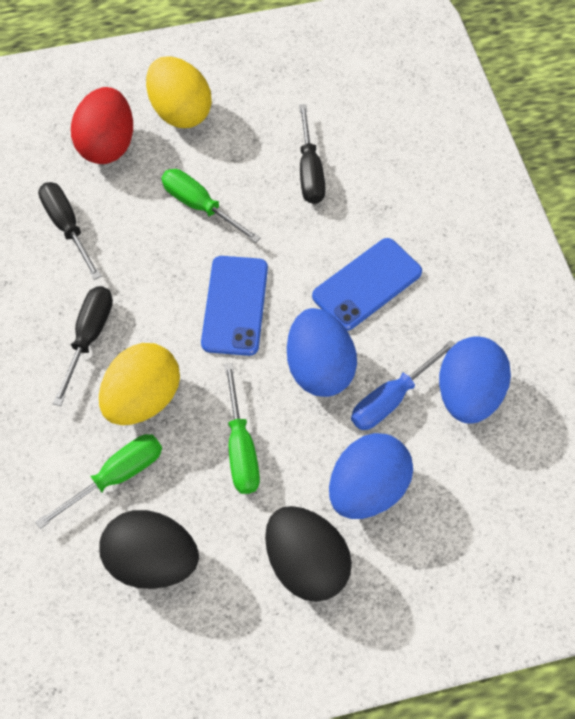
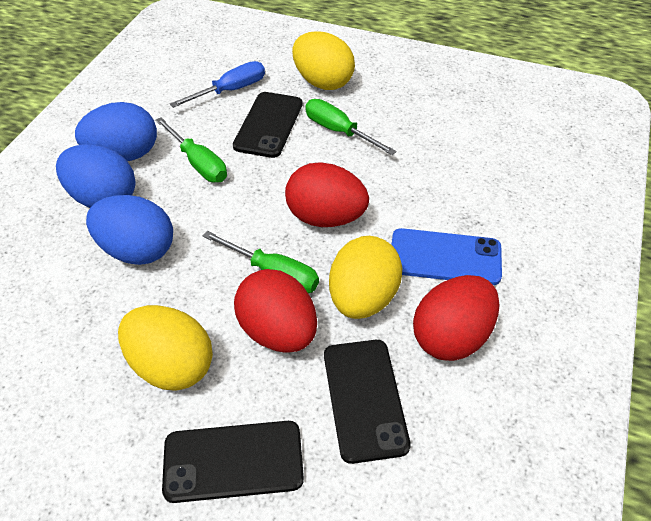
black egg: [99,510,199,589] [265,506,352,602] = 2 -> none = 0
black phone: none = 0 -> [162,421,304,503] [233,92,303,158] [324,340,411,464] = 3
black screwdriver: [38,182,101,280] [53,286,113,406] [299,104,325,204] = 3 -> none = 0
blue phone: [201,256,268,356] [312,238,422,331] = 2 -> [392,228,502,285] = 1
red egg: [71,87,133,164] = 1 -> [234,269,317,353] [285,162,369,227] [413,275,500,361] = 3
yellow egg: [99,343,180,425] [146,56,212,128] = 2 -> [118,305,213,391] [292,31,355,90] [329,236,402,319] = 3

